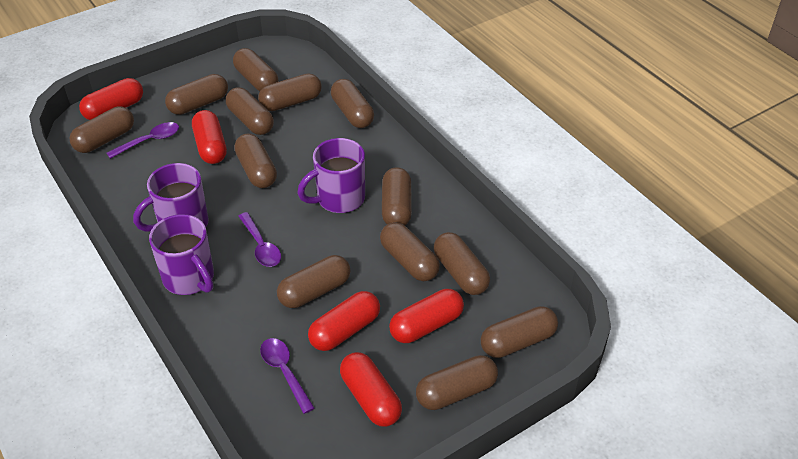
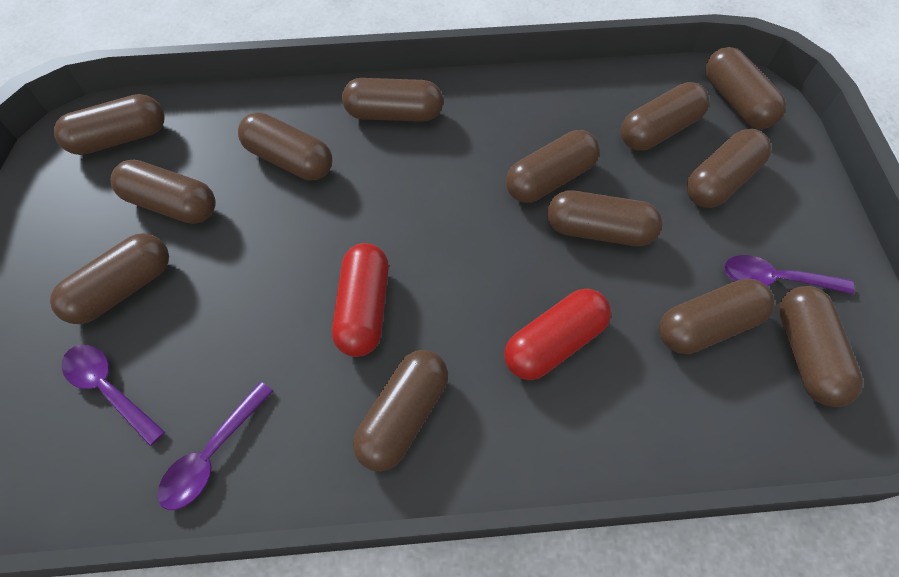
purple mug: [133,163,209,232] [149,214,214,295] [297,138,365,213] = 3 -> none = 0
red capsule: [79,78,143,120] [192,110,227,164] [308,291,380,351] [340,352,402,427] [389,289,464,343] = 5 -> [332,243,389,357] [504,289,611,380] = 2

